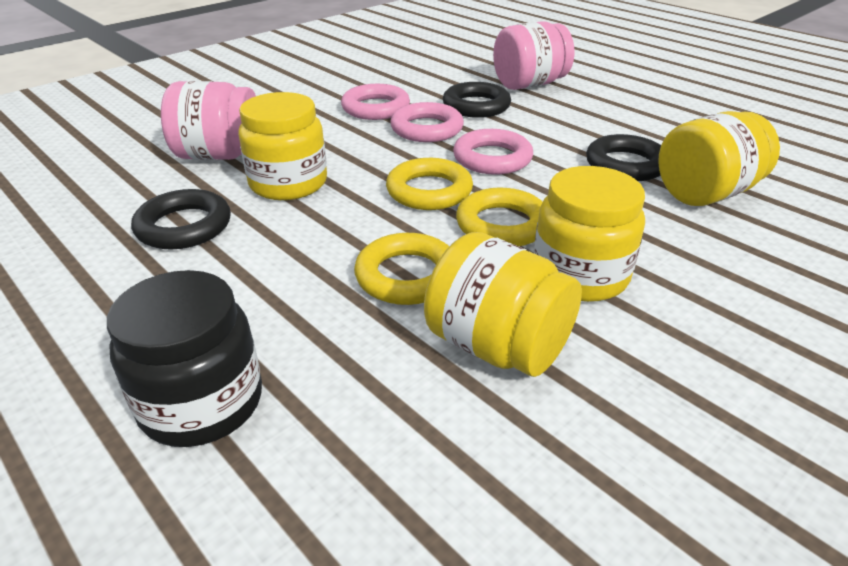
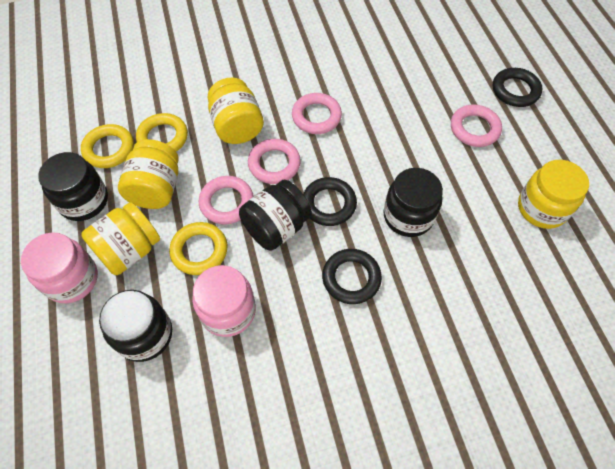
black jar: [107,270,262,447] = 1 -> [38,152,108,221] [99,290,172,362] [239,180,312,251] [383,168,443,237] = 4
pink ring: [341,84,410,120] [390,102,464,142] [453,129,533,175] = 3 -> [199,176,254,225] [248,139,301,184] [292,93,342,134] [451,104,502,147] = 4

